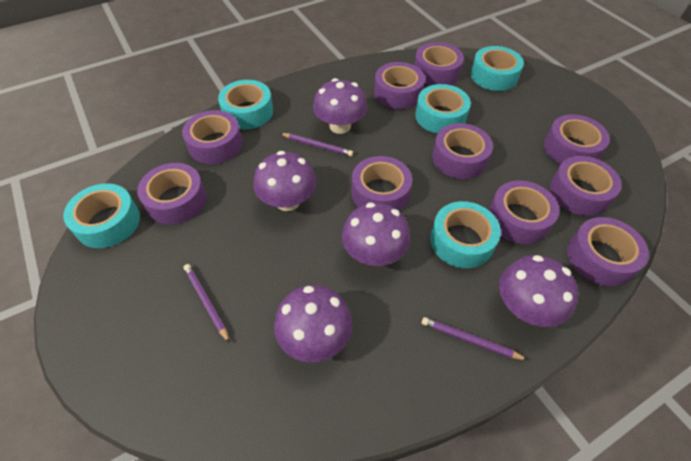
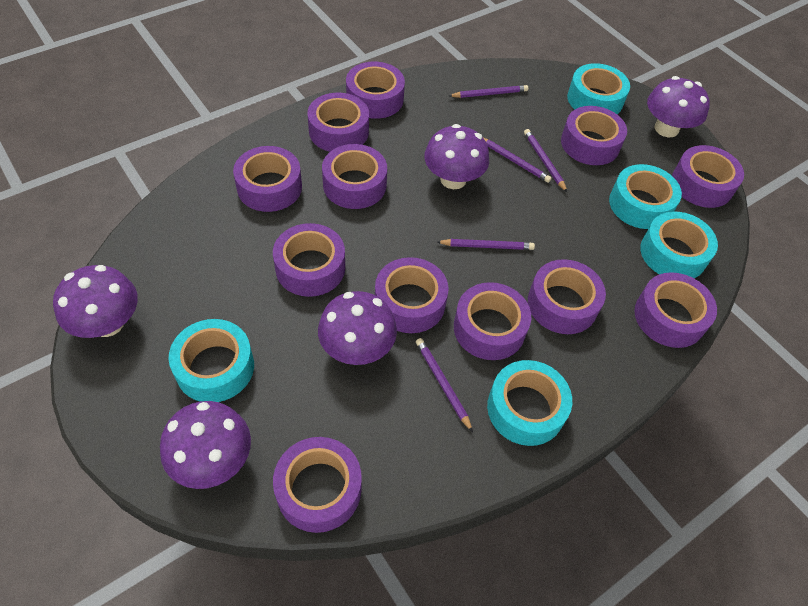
purple pencil: [184,264,230,343] [280,133,353,156] [422,317,528,360] = 3 -> [416,338,473,432] [437,239,535,250] [449,85,528,98] [484,138,552,183] [524,129,567,192] = 5
purple tape: [137,163,207,224] [182,110,243,164] [352,156,412,212] [374,62,425,109] [414,42,464,86] [432,123,493,179] [489,180,559,244] [544,114,610,164] [550,156,622,216] [567,217,649,286] = 10 -> [233,146,302,212] [273,223,345,297] [273,437,362,533] [307,93,369,152] [322,144,387,209] [346,62,405,119] [375,257,448,333] [454,282,531,360] [528,259,606,334] [561,106,627,165] [634,272,717,348] [672,145,744,208] = 12

